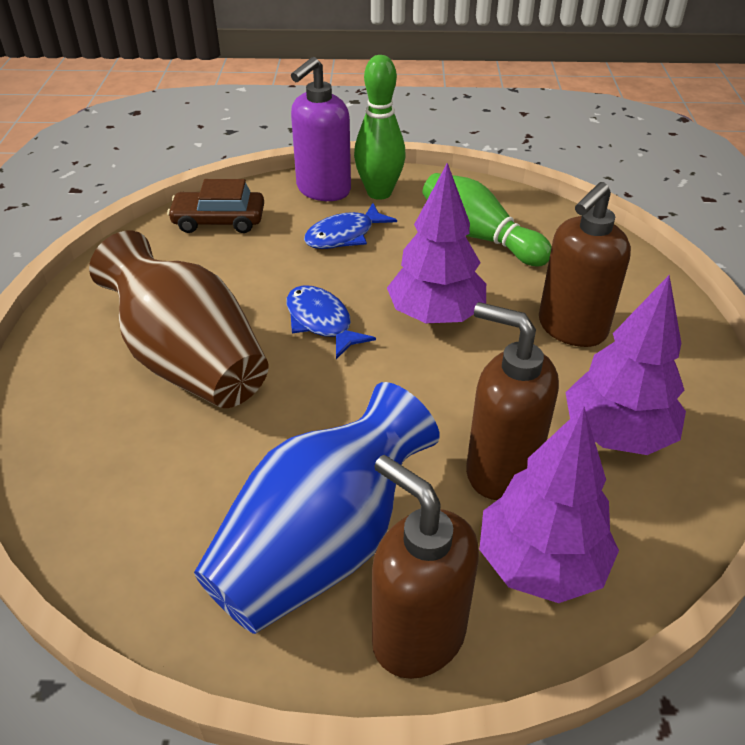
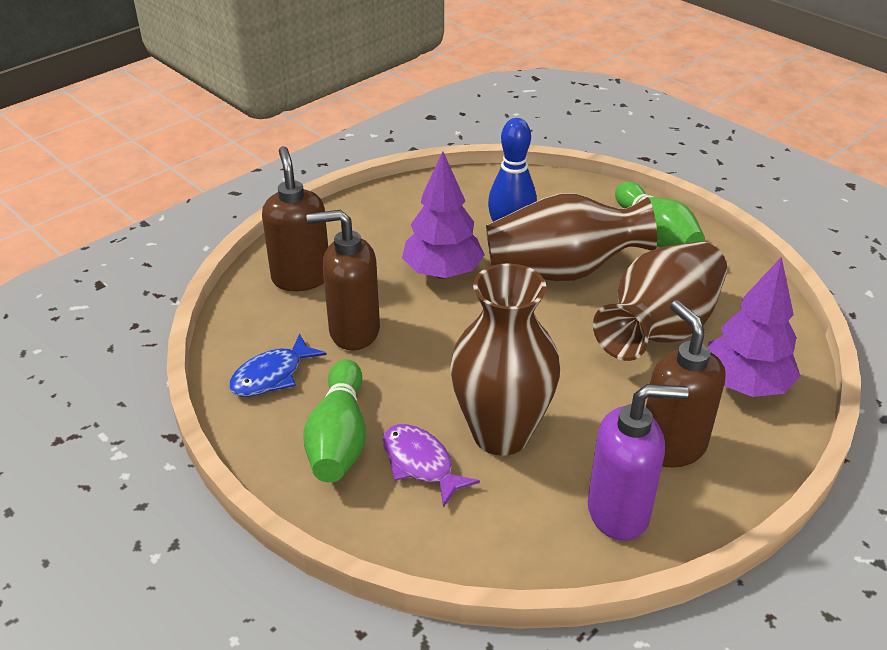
blue bowling pin: none = 0 -> [488,118,537,222] = 1
blue fish: [286,285,376,359] [304,203,397,249] = 2 -> [229,333,327,397] = 1
blue vase: [194,382,440,634] = 1 -> none = 0
brown car: [167,179,264,233] = 1 -> none = 0
brown vase: [89,231,269,408] = 1 -> [450,263,560,456] [486,193,657,281] [593,242,727,361] = 3
purple fish: none = 0 -> [383,424,480,508] = 1
purple tree: [387,163,486,323] [479,406,619,603] [565,275,686,455] = 3 -> [402,151,485,279] [708,257,801,397] = 2

